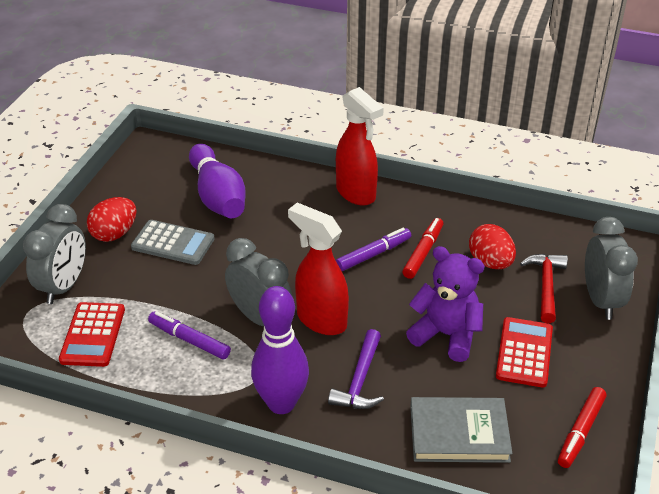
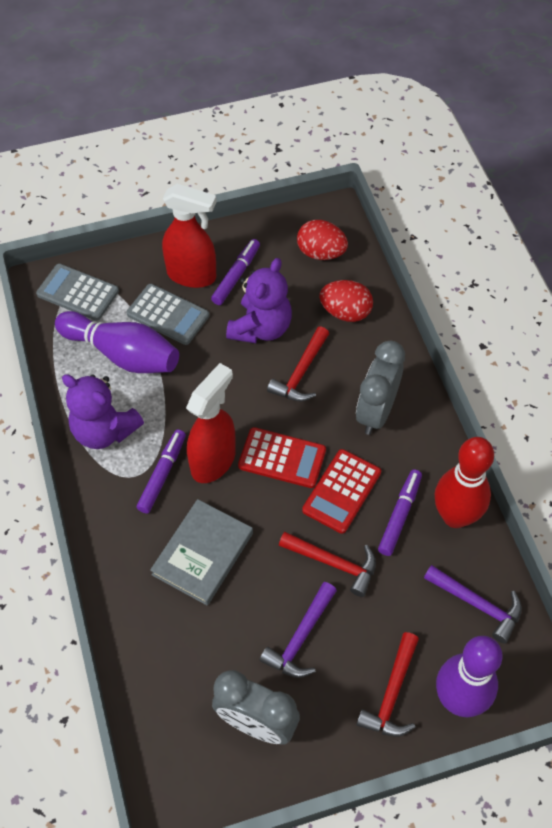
grey calculator: [131,220,215,265] = 1 -> [36,264,119,321] [126,284,209,345] = 2
grey clock: [23,204,86,304] [225,238,293,326] [585,217,638,320] = 3 -> [212,670,300,744] [356,341,405,435] = 2
purple hammer: [328,329,384,409] = 1 -> [260,582,337,678] [424,565,522,644] = 2
purple marker: [148,311,231,359] [336,228,411,271] = 2 -> [137,429,186,514] [211,239,260,305] [378,469,422,556] = 3
purple teddy bear: [406,246,485,362] = 1 -> [62,374,144,449] [226,258,292,343] = 2
red bowling pin: none = 0 -> [435,437,494,528] = 1
red hammer: [520,254,568,323] = 1 -> [267,327,329,401] [279,532,376,597] [356,632,419,737] = 3
red marker: [402,218,443,279] [558,387,606,468] = 2 -> none = 0

